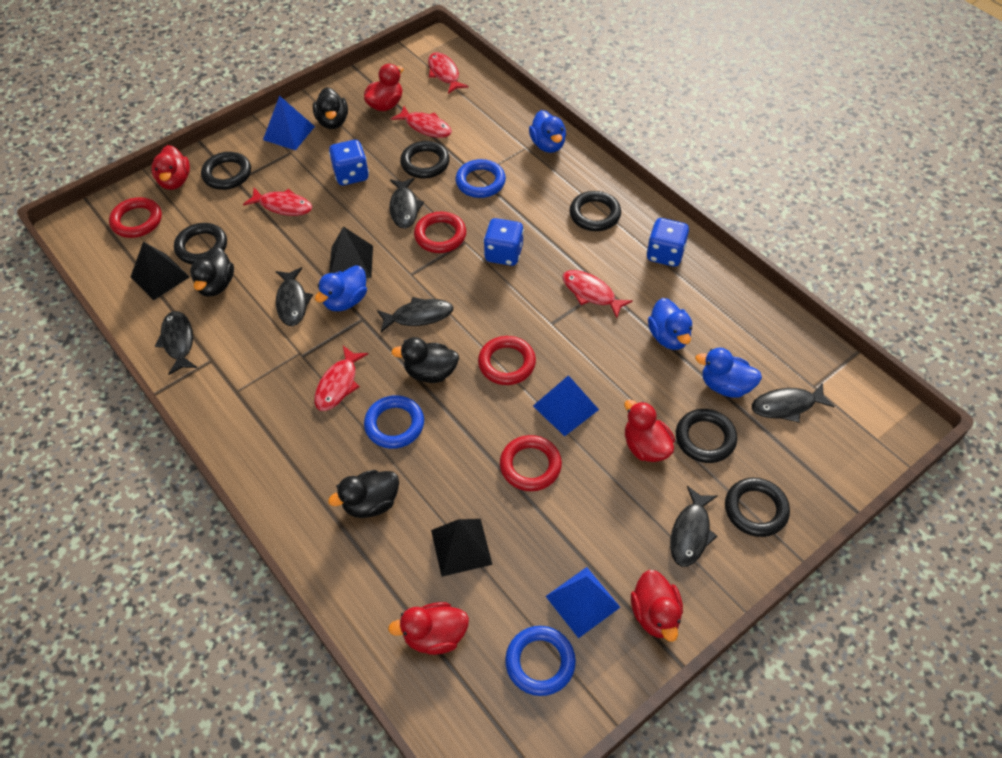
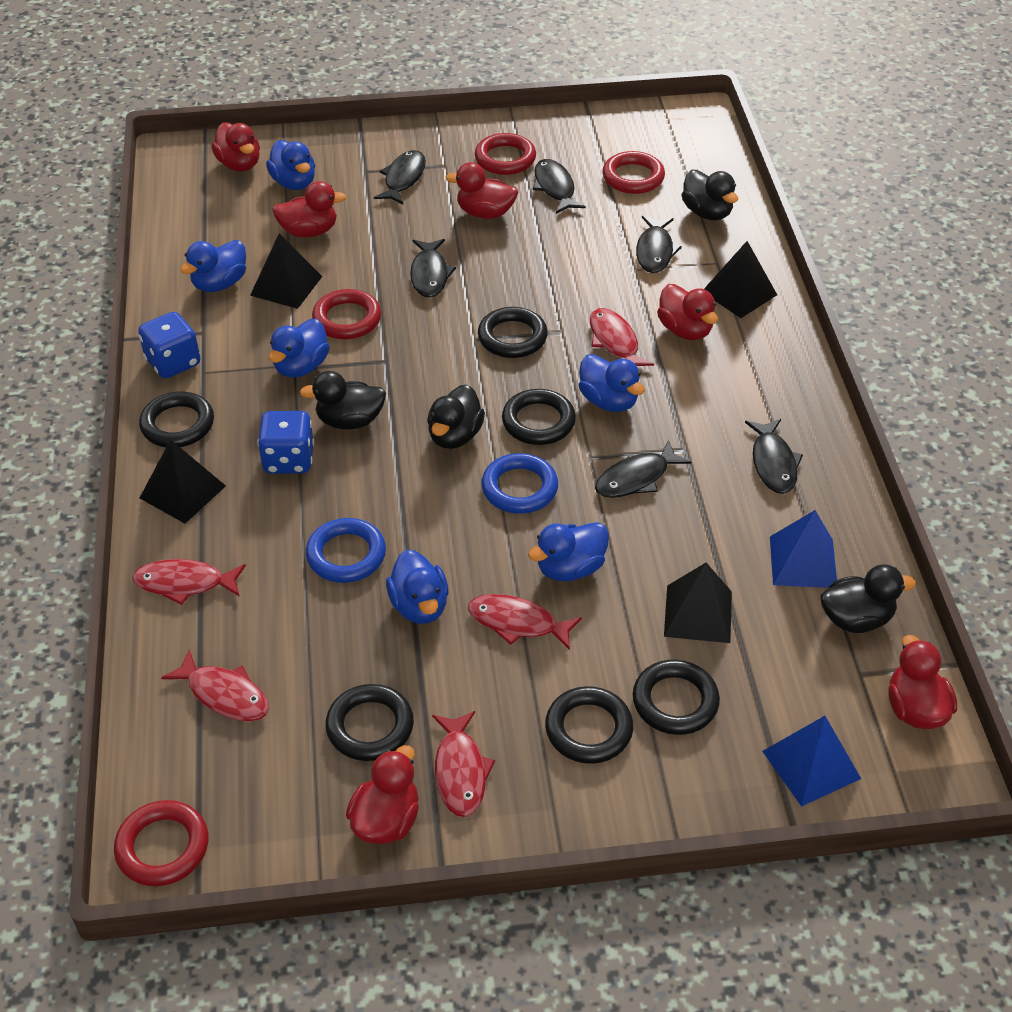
black pyramid: [131,242,189,300] [329,226,373,278] [431,519,493,577] = 3 -> [140,439,226,524] [250,234,322,309] [664,563,732,643] [704,241,777,318] = 4
blue dice: [329,140,369,185] [483,218,524,266] [646,218,689,267] = 3 -> [138,312,200,378] [257,411,314,474] = 2
blue duck: [315,265,367,311] [529,110,566,153] [648,298,692,350] [695,348,762,398] = 4 -> [180,240,246,292] [266,140,315,190] [269,319,330,378] [386,550,448,624] [528,522,609,581] [579,354,645,412] = 6
blue pyramid: [263,96,315,150] [533,375,599,436] [545,567,620,638] = 3 -> [762,716,861,807] [770,510,837,588] = 2
blue ring: [364,395,424,449] [456,159,506,198] [505,626,576,696] = 3 -> [306,518,386,583] [481,453,558,514] = 2
red duck: [151,145,190,190] [364,64,403,111] [388,602,469,655] [625,400,675,462] [631,570,683,642] = 5 -> [211,122,260,171] [272,181,347,237] [346,745,419,844] [446,162,518,219] [657,284,718,340] [888,635,957,729] = 6

